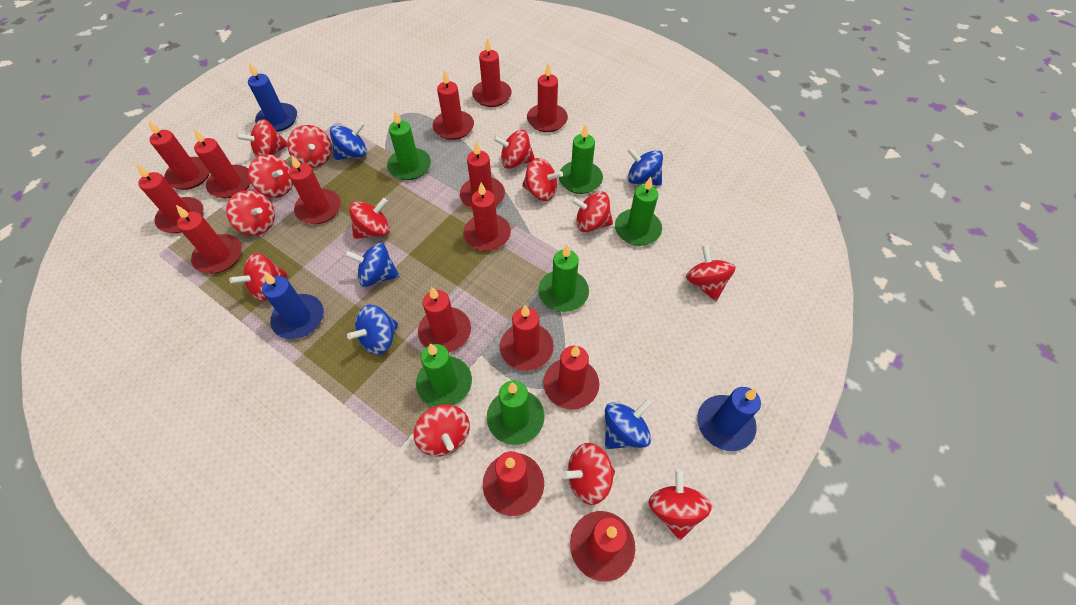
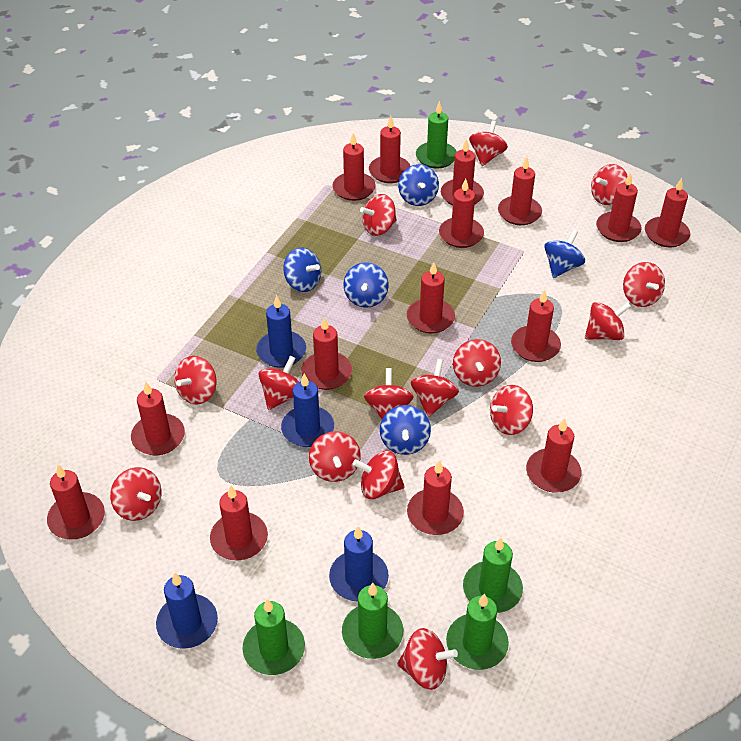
blue candle: [248,63,297,132] [262,272,324,339] [697,387,761,451] = 3 -> [156,573,218,649] [256,295,306,368] [281,374,334,447] [329,526,389,602] = 4
green candle: [387,111,431,180] [416,344,472,407] [487,381,545,445] [538,245,589,312] [559,124,603,194] [615,177,662,246] = 6 -> [242,599,305,675] [342,583,403,659] [416,101,457,168] [446,593,509,670] [463,537,523,613] = 5
red spinning top: [226,190,275,235] [229,253,288,301] [237,119,287,157] [248,154,293,198] [287,125,332,168] [349,198,390,239] [414,404,470,457] [493,130,535,169] [522,158,563,201] [562,443,615,505] [571,191,613,232] [649,469,712,540] [686,245,736,301] = 13 -> [110,467,162,521] [174,356,216,405] [259,356,299,410] [309,431,361,482] [353,451,405,499] [360,194,397,236] [364,368,414,419] [397,628,458,690] [411,359,459,417] [453,339,501,387] [469,120,508,166] [490,385,533,435] [585,302,631,340] [591,164,628,205] [623,262,665,307] = 15

